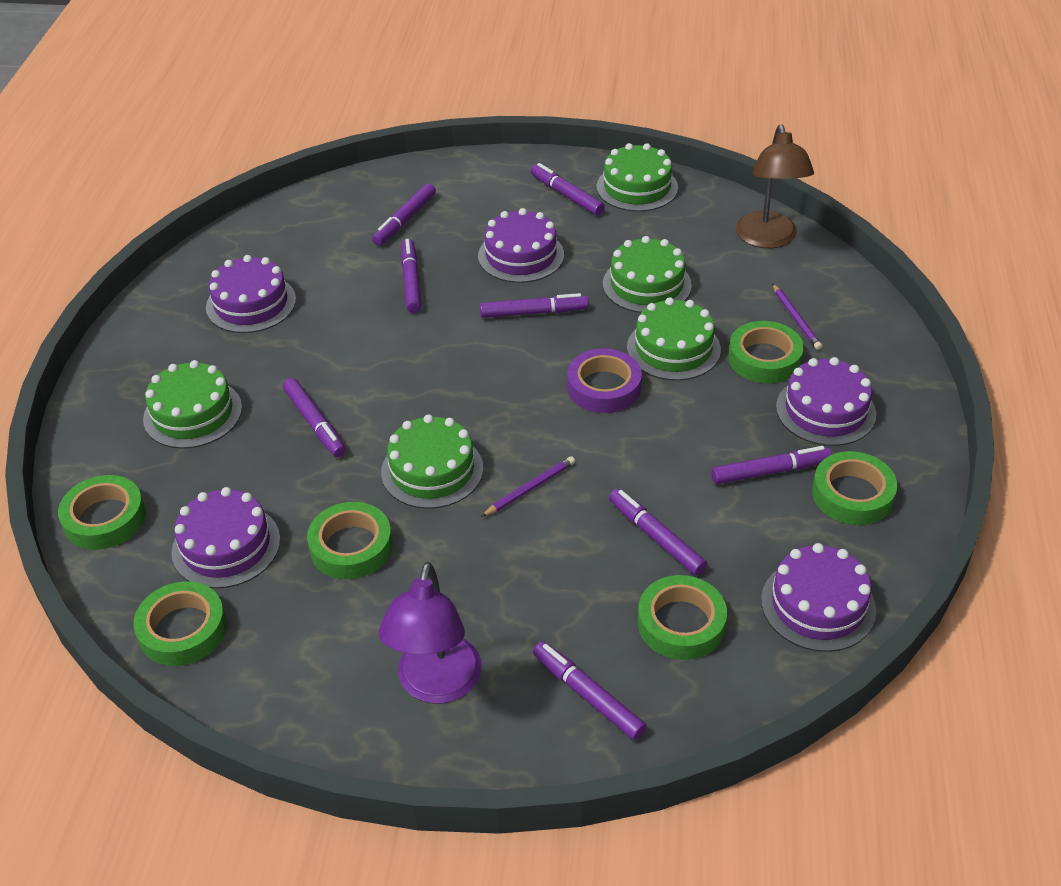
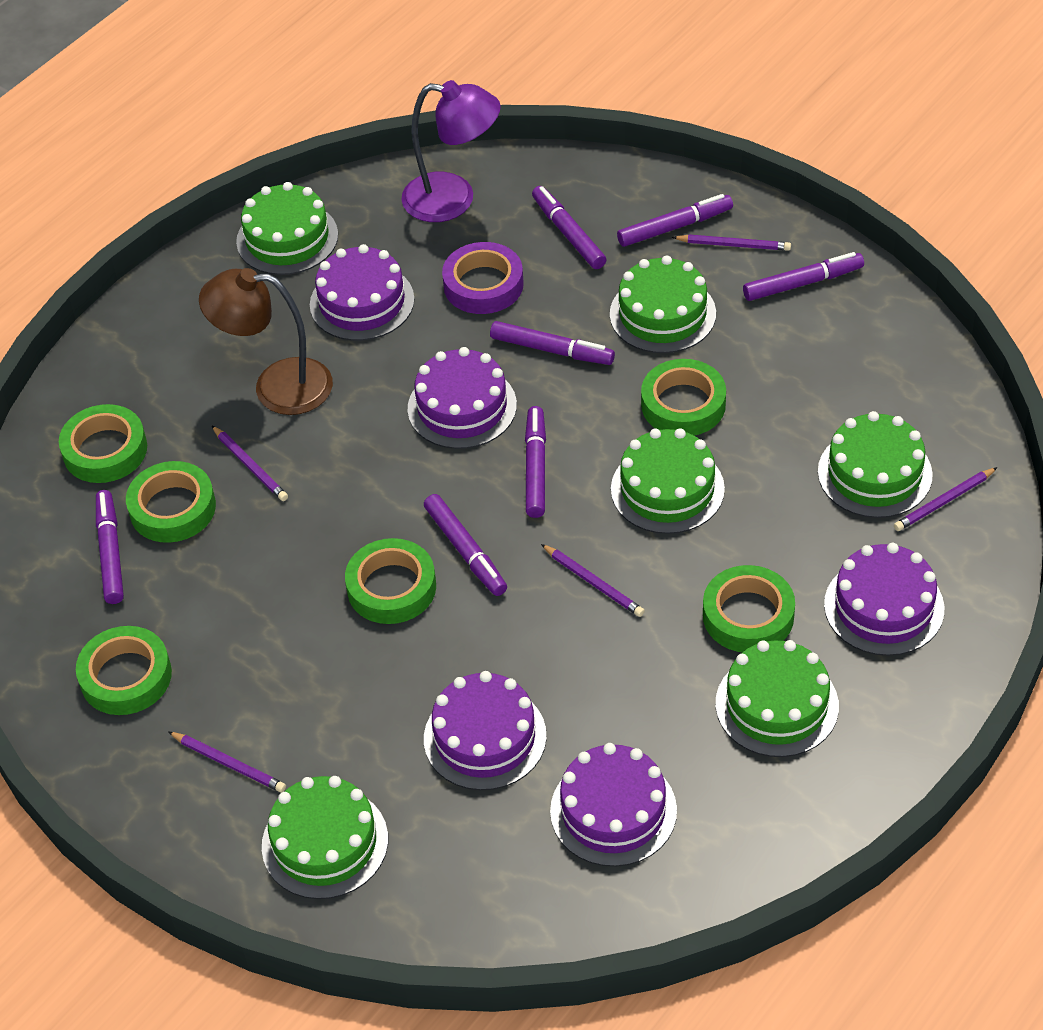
green cake: [143,360,242,449] [381,414,483,509] [597,143,678,212] [603,236,692,313] [627,297,721,381] = 5 -> [236,182,338,275] [262,776,388,899] [610,256,716,353] [611,428,725,534] [716,640,839,757] [818,411,933,518] = 6
purple marker: [283,378,346,457] [372,183,436,245] [401,239,422,313] [480,293,589,318] [531,163,605,216] [533,641,647,740] [609,489,707,576] [711,446,832,484] = 8 -> [96,490,124,604] [424,494,507,596] [490,321,615,365] [525,406,546,518] [532,186,606,269] [617,194,733,247] [743,252,864,301] = 7
purple pencil: [481,456,575,517] [772,283,822,350] = 2 -> [169,732,286,793] [212,426,288,501] [541,544,645,617] [672,234,791,251] [894,467,998,531] = 5

